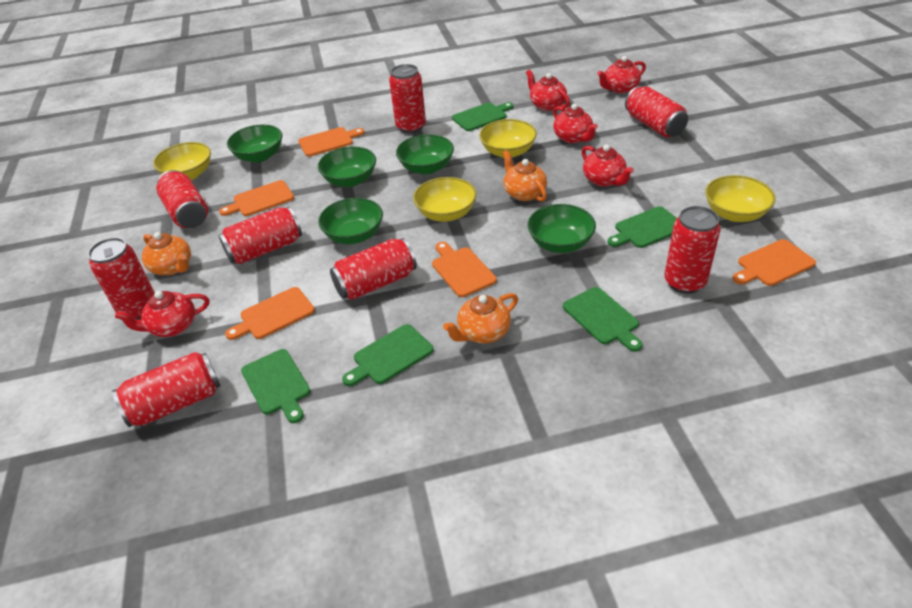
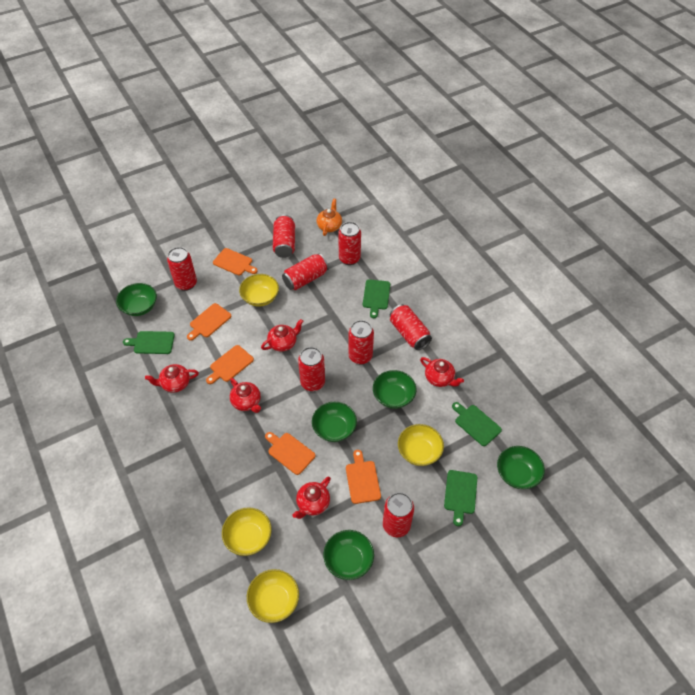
green cutting board: [241,349,310,423] [342,324,434,386] [452,102,514,131] [563,287,643,352] [607,206,677,248] = 5 -> [123,331,175,354] [363,279,390,318] [444,470,477,526] [452,402,502,446] = 4
orange teapot: [142,232,191,275] [443,293,518,343] [503,150,547,202] = 3 -> [316,198,342,236] = 1

